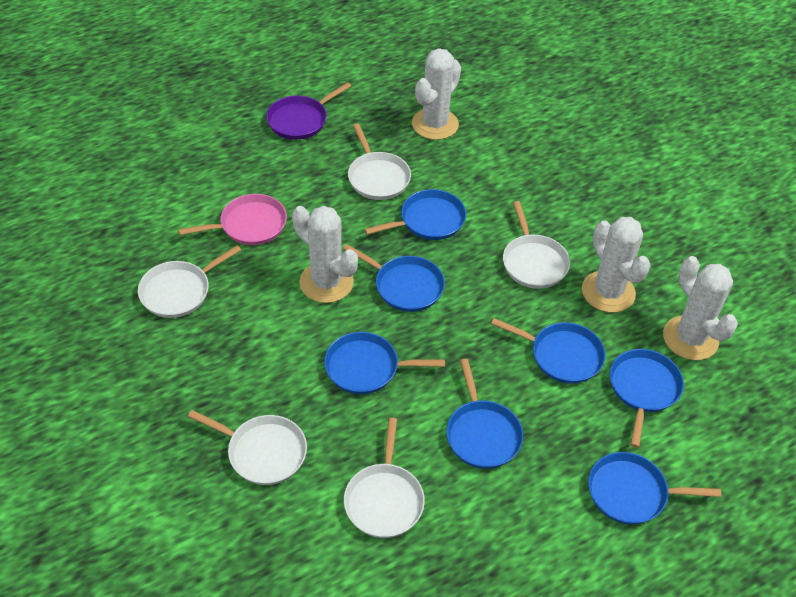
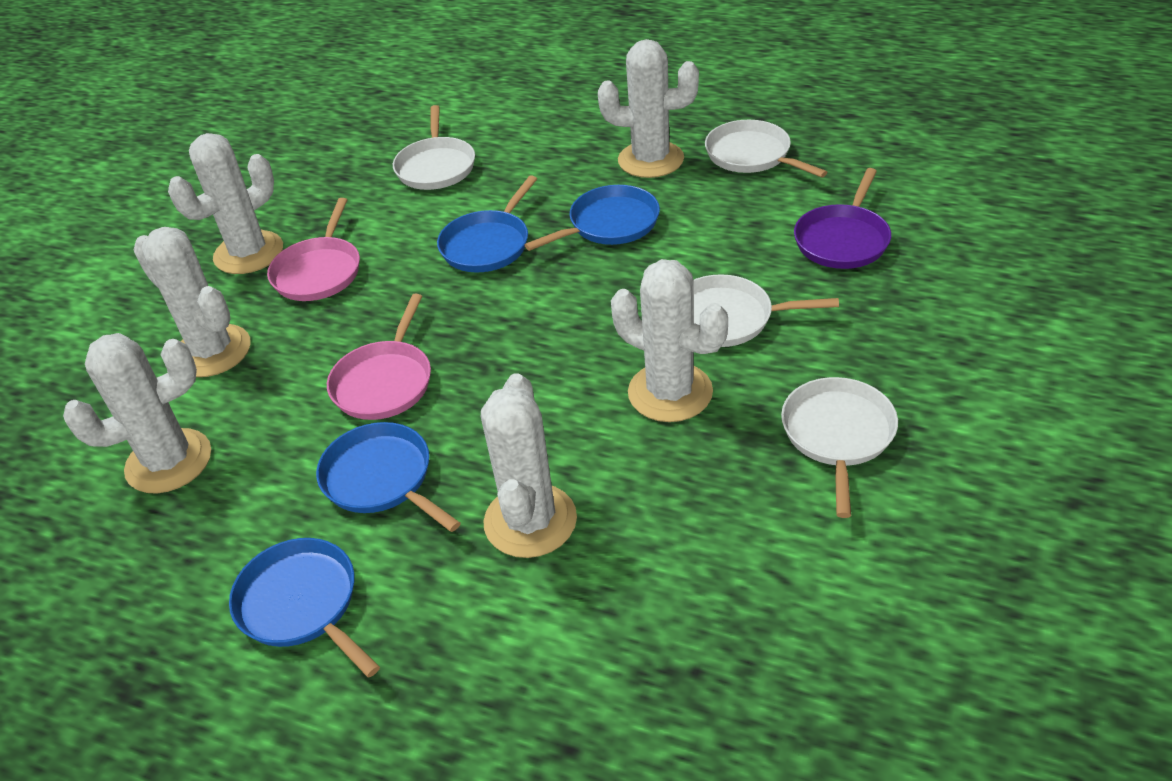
blue pan: [324,332,445,394] [343,244,445,312] [364,189,466,240] [446,359,523,469] [491,318,605,384] [588,452,721,524] [610,349,684,448] = 7 -> [229,538,380,677] [316,422,461,532] [437,175,537,272] [524,185,660,251] = 4
pink pan: [178,194,287,245] = 1 -> [267,198,360,301] [327,294,431,420] = 2
white cactus: [292,206,358,303] [412,48,461,140] [582,217,651,313] [663,256,738,360] = 4 -> [63,333,211,494] [133,227,250,377] [168,133,283,274] [481,373,577,558] [598,39,699,178] [611,259,728,422] = 6
white pan: [138,245,241,318] [188,410,307,485] [344,418,425,538] [348,124,411,200] [503,201,570,289] = 5 -> [393,105,475,190] [694,274,839,347] [705,120,827,178] [781,377,898,518] = 4

